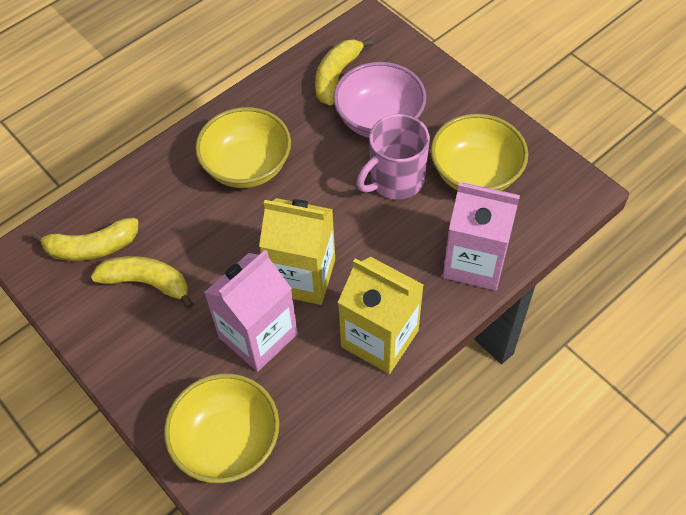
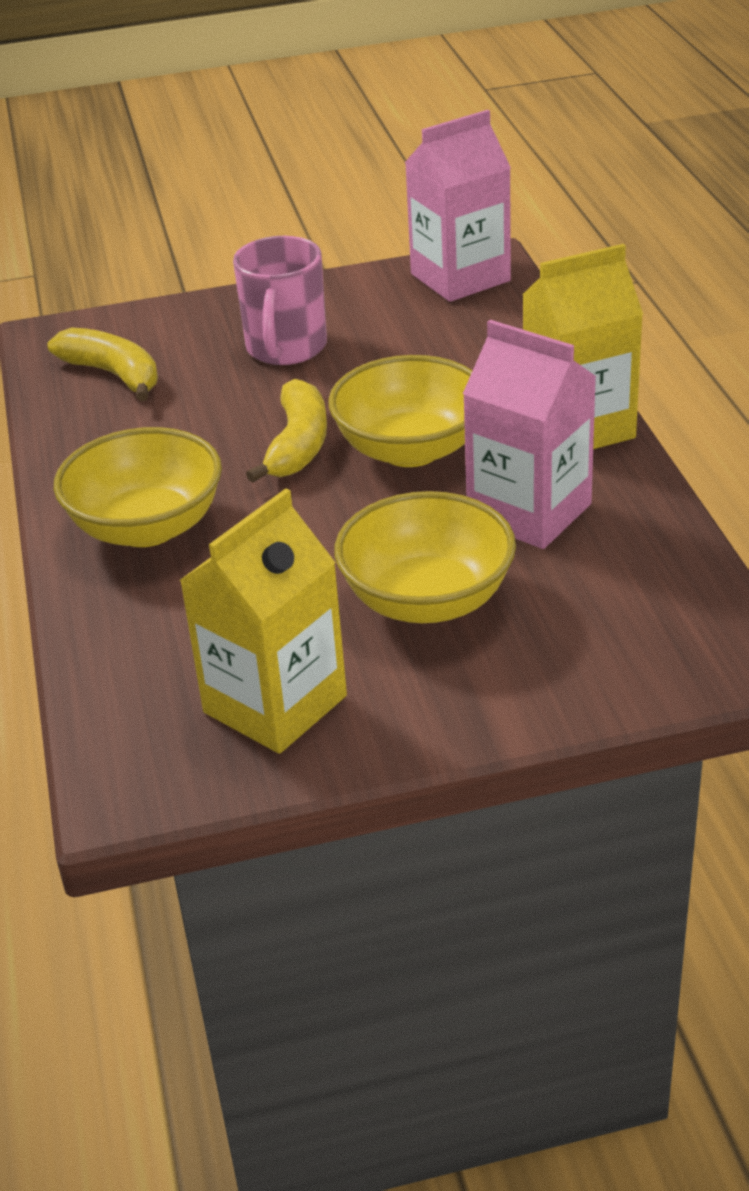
pink bowl: [333,62,426,138] = 1 -> none = 0
yellow banana: [31,218,139,261] [91,256,193,309] [315,38,373,106] = 3 -> [48,328,158,401] [246,379,327,483] = 2

